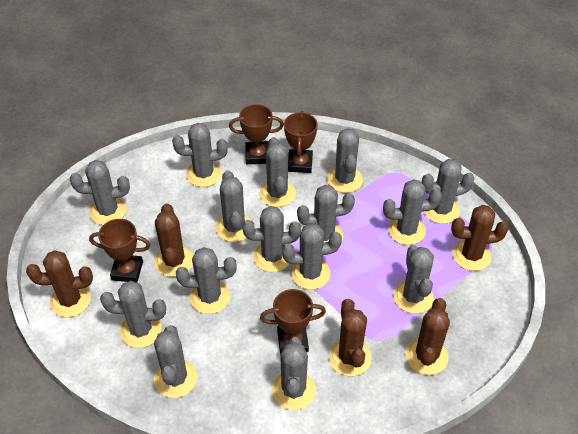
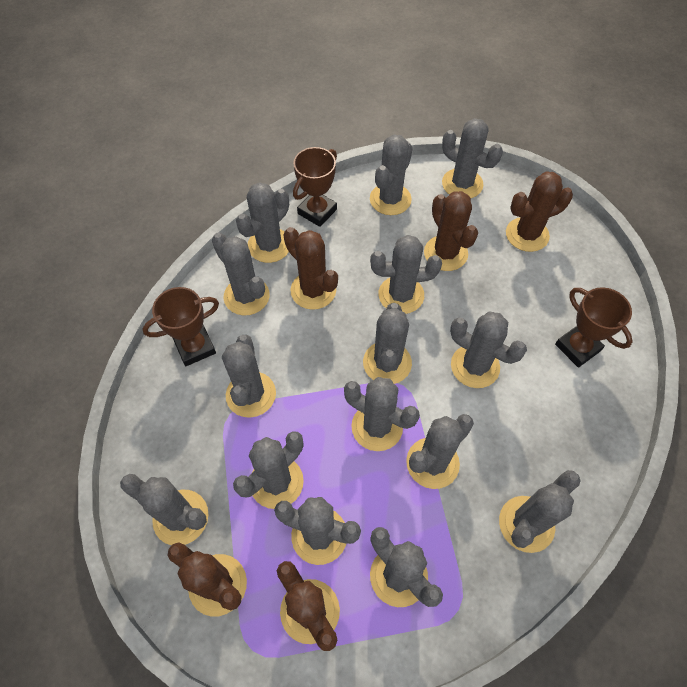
brown trophy: [89,219,150,283] [229,104,284,164] [260,289,326,355] [284,111,318,173] = 4 -> [142,287,219,366] [293,147,337,227] [555,287,633,367] = 3

